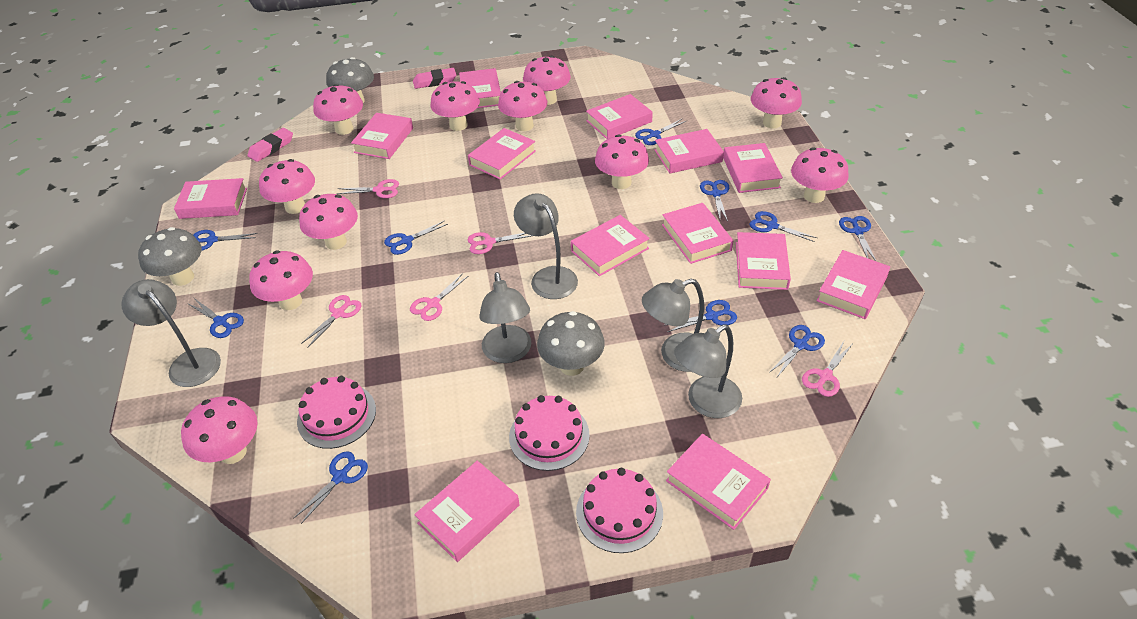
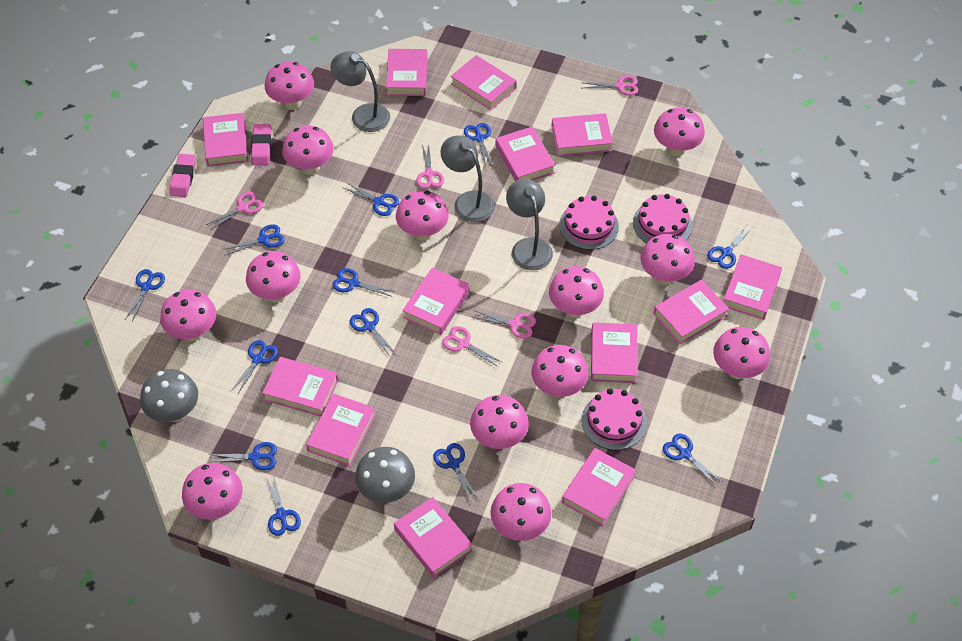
blue scissors: [187,298,244,338] [193,230,257,250] [293,451,368,524] [384,220,448,255] [635,118,686,145] [664,300,737,332] [700,180,729,222] [750,211,817,242] [769,325,825,377] [839,216,877,262] = 10 -> [125,269,165,321] [208,442,277,470] [222,224,285,255] [231,340,278,395] [266,474,301,536] [332,268,395,297] [344,182,399,216] [350,308,397,357] [434,443,479,501] [464,123,492,167] [663,434,721,486] [707,225,753,269] = 12
grey lamp: [121,279,221,387] [479,272,531,363] [514,193,578,299] [642,279,704,372] [674,325,742,418] = 5 -> [331,51,390,132] [441,135,495,222] [506,179,553,270] = 3
grey mushroom: [138,227,202,286] [326,57,374,103] [537,311,605,376] = 3 -> [140,369,198,422] [355,447,415,503] = 2
pink mushroom: [181,396,258,464] [249,251,313,310] [259,159,315,214] [299,194,358,250] [313,84,363,135] [430,81,480,131] [498,81,547,131] [523,55,571,105] [595,134,649,189] [751,77,802,128] [791,147,849,203] = 11 -> [160,289,216,341] [182,463,243,520] [246,251,301,302] [265,62,314,110] [282,125,334,175] [396,190,449,241] [470,395,529,449] [490,483,552,541] [531,345,589,397] [549,266,604,318] [640,234,695,285] [654,108,705,157] [713,327,770,379] = 13

